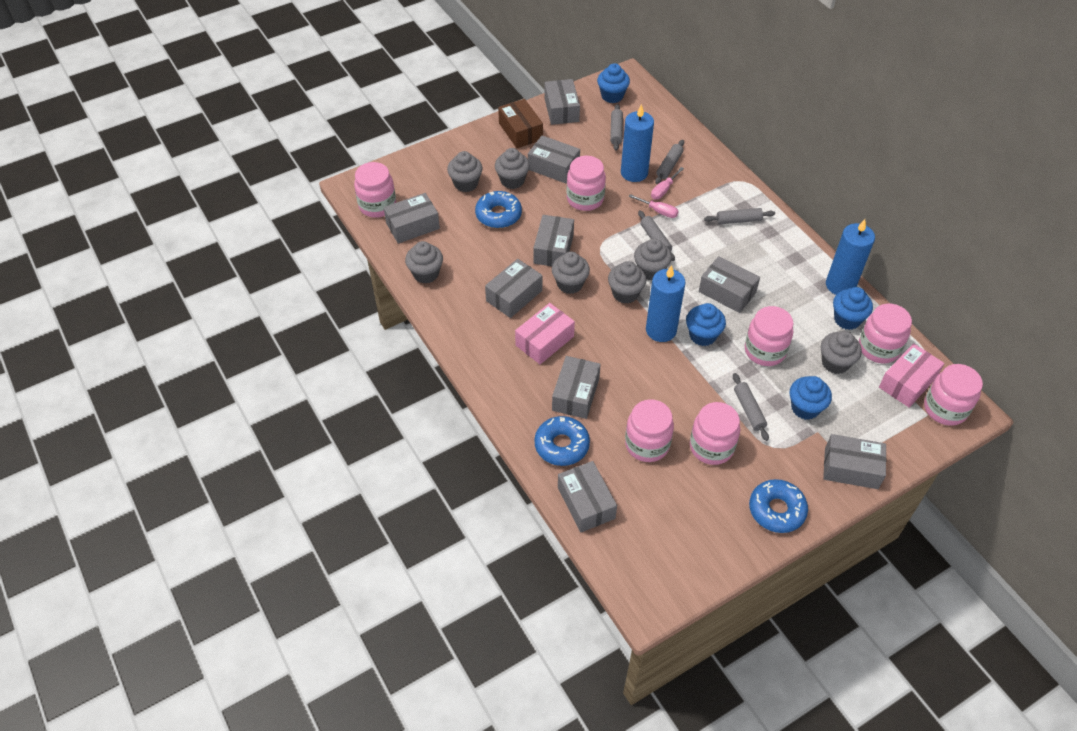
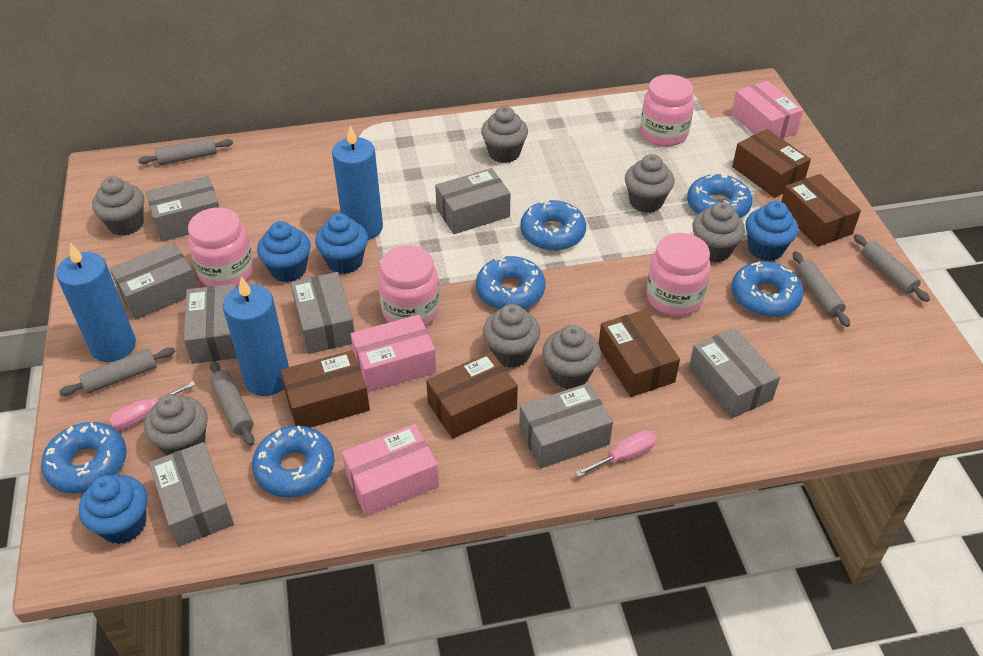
blue donut: [475,191,522,228] [534,416,590,466] [749,479,808,533] = 3 -> [41,422,127,493] [252,426,335,497] [476,256,545,309] [520,200,586,251] [687,173,752,218] [732,261,804,317] = 6
brown box: [498,99,543,148] = 1 -> [280,350,370,428] [426,352,518,439] [599,310,680,397] [732,129,811,198] [781,174,861,247] = 5
grey box: [384,193,440,244] [485,259,542,318] [528,135,580,183] [533,215,574,266] [544,79,580,125] [552,356,601,419] [558,461,617,532] [699,256,760,313] [823,434,886,489] = 9 -> [110,243,198,320] [146,176,219,241] [149,442,234,547] [184,284,237,364] [291,272,355,354] [435,168,511,234] [519,383,613,468] [689,328,780,419] = 8
pink box: [515,303,575,364] [879,343,944,408] = 2 -> [342,424,439,516] [351,315,437,392] [731,81,803,139] = 3
pink jar: [354,162,396,218] [566,156,606,211] [625,399,674,462] [690,402,740,465] [745,306,794,366] [859,303,912,363] [924,364,983,426] = 7 -> [188,208,254,286] [378,245,440,326] [640,74,694,147] [646,233,711,316] = 4

